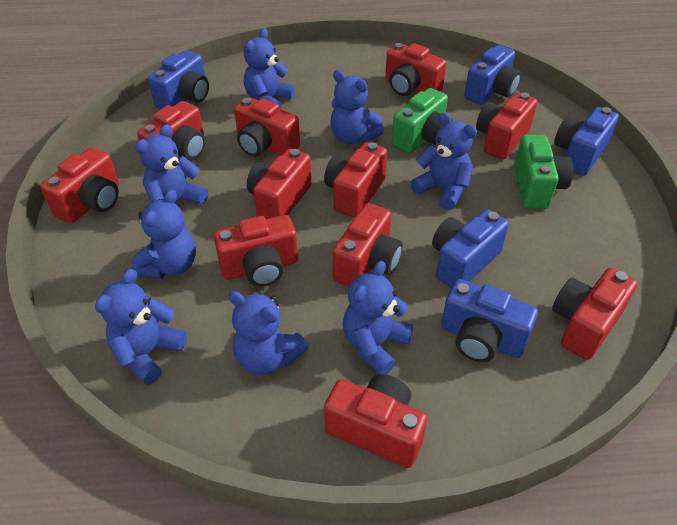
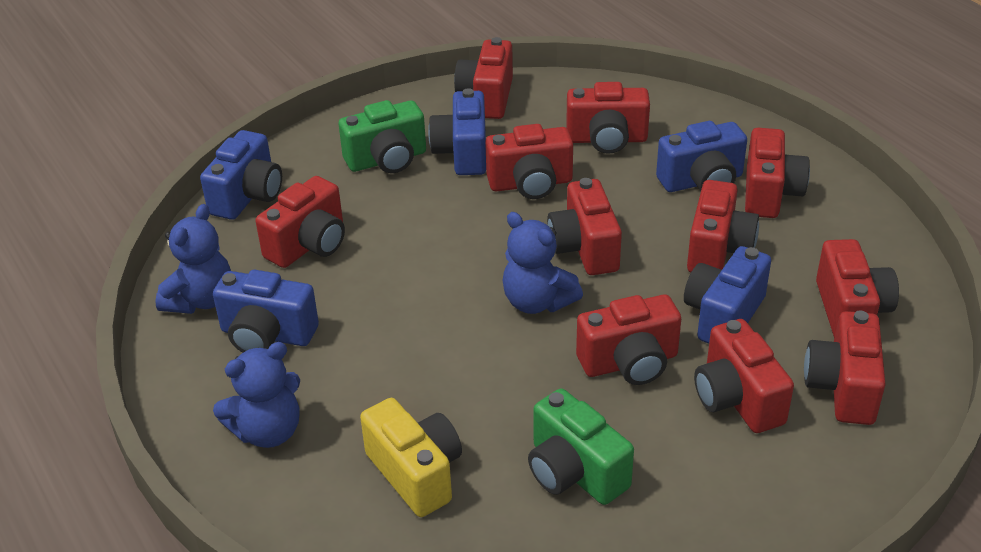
blue teddy bear: [95,269,187,385] [131,189,196,279] [135,124,208,204] [228,291,309,375] [244,28,294,109] [330,70,384,144] [343,261,413,375] [410,113,477,210] = 8 -> [155,204,231,314] [213,342,300,448] [503,212,583,314] = 3
yellow camera: none = 0 -> [360,398,462,517] = 1

